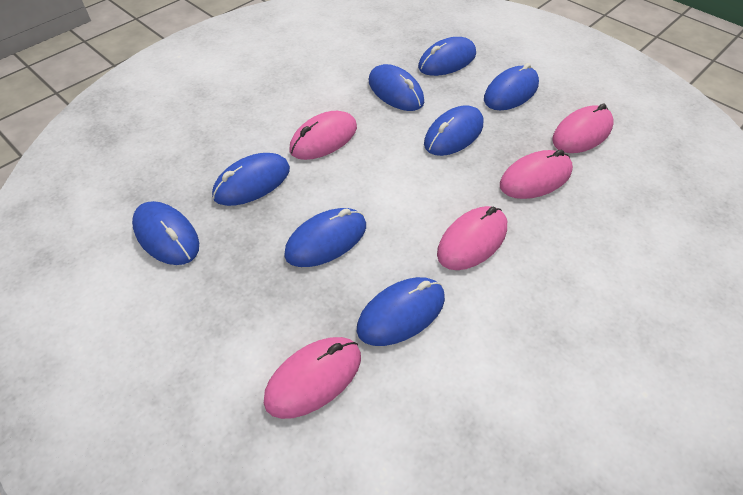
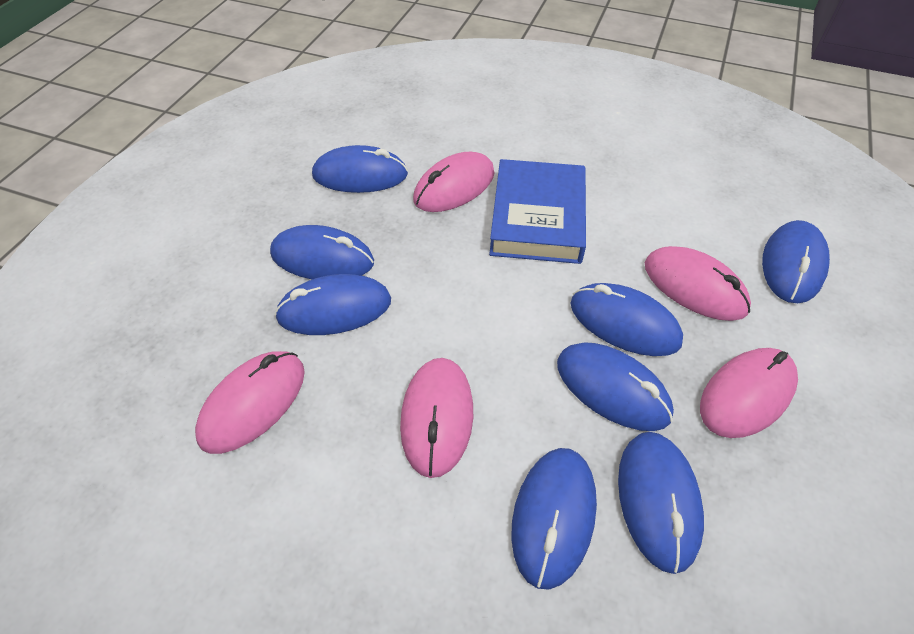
blue book: none = 0 -> [489,159,586,264] = 1

